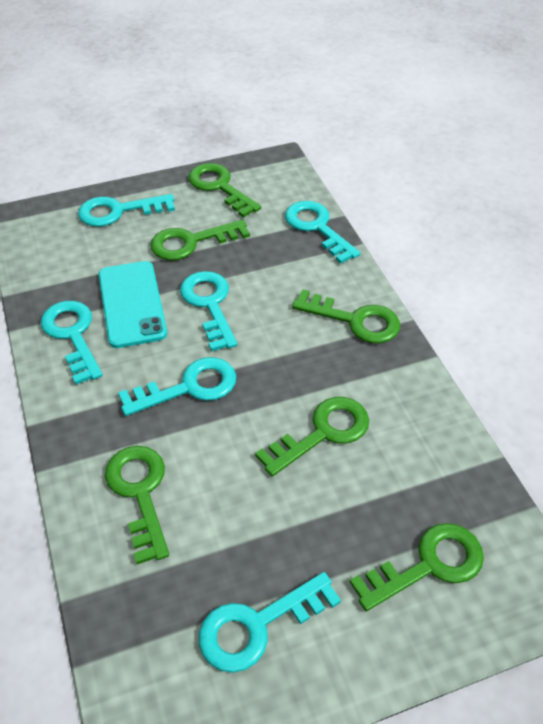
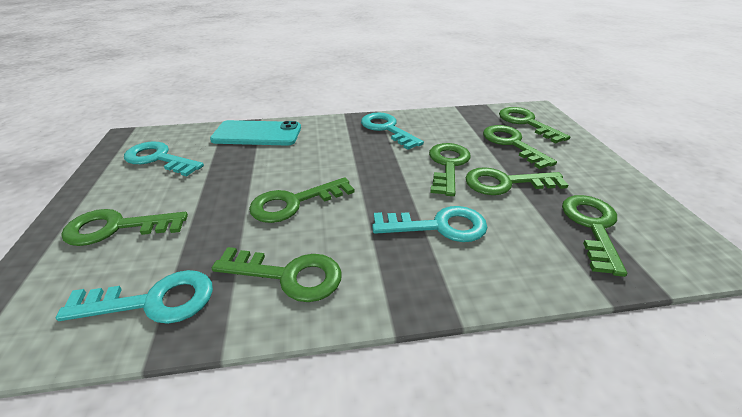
green key: [105,446,169,565] [150,220,250,260] [188,163,261,218] [255,397,369,477] [292,289,400,343] [350,523,484,611] = 6 -> [61,209,188,246] [212,247,342,302] [249,177,355,223] [429,143,471,196] [466,167,568,195] [483,125,557,169] [499,107,570,143] [562,195,627,277] = 8
turquoise key: [41,301,103,385] [78,194,175,227] [118,357,236,416] [180,271,237,351] [199,572,341,673] [285,201,360,264] = 6 -> [56,270,213,324] [124,142,204,176] [361,112,424,150] [372,206,487,242] = 4

